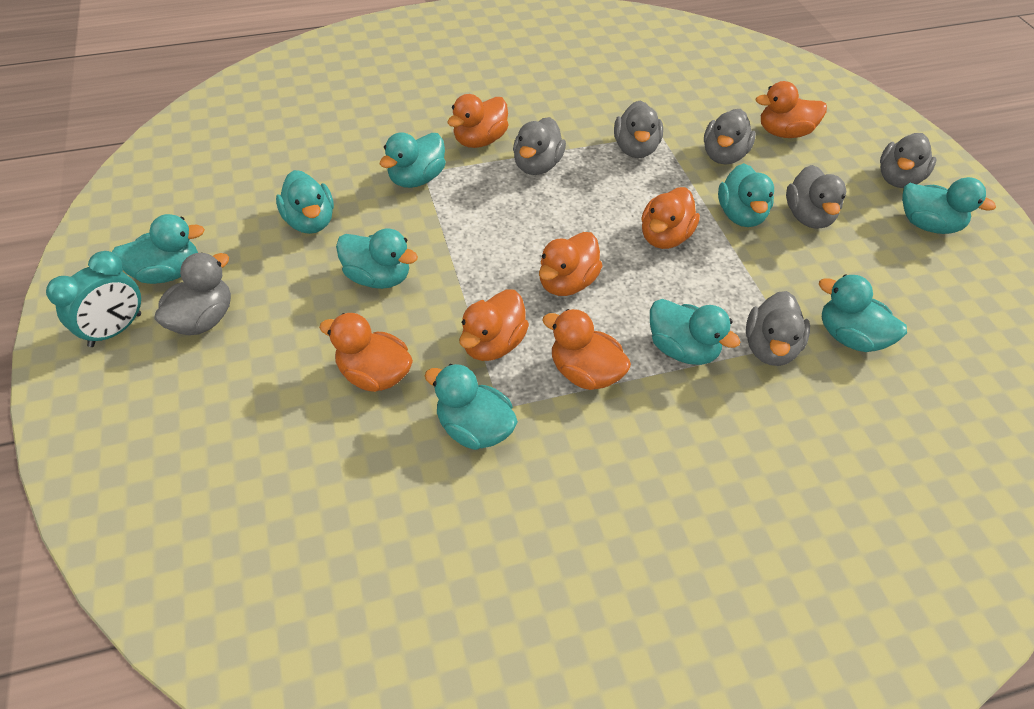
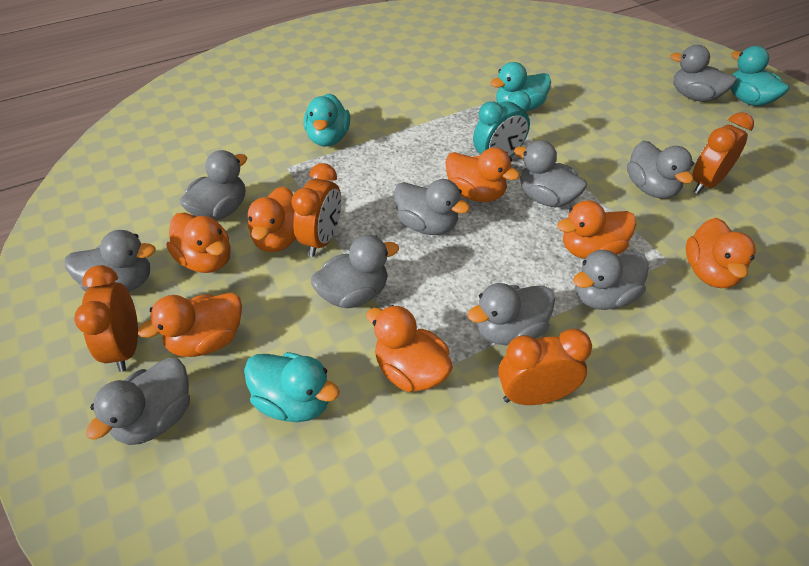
grey duck: [154,253,231,335] [513,117,566,175] [614,100,663,158] [704,109,756,165] [746,291,810,366] [786,165,846,229] [880,133,936,188] = 7 -> [65,230,156,292] [86,358,190,445] [180,150,247,221] [311,235,399,308] [394,179,470,235] [467,283,555,345] [514,140,587,207] [573,250,649,310] [627,140,694,199] [670,45,737,102] = 10
orange clock: none = 0 -> [74,265,138,372] [291,163,341,257] [498,329,592,405] [692,112,754,194] = 4
turquoise duck: [112,214,205,284] [276,170,334,234] [336,228,418,289] [380,132,446,188] [424,364,518,450] [650,299,741,365] [718,163,774,227] [819,274,907,352] [902,177,996,234] = 9 -> [244,352,340,422] [304,93,350,147] [490,62,551,112] [731,46,789,106] = 4

